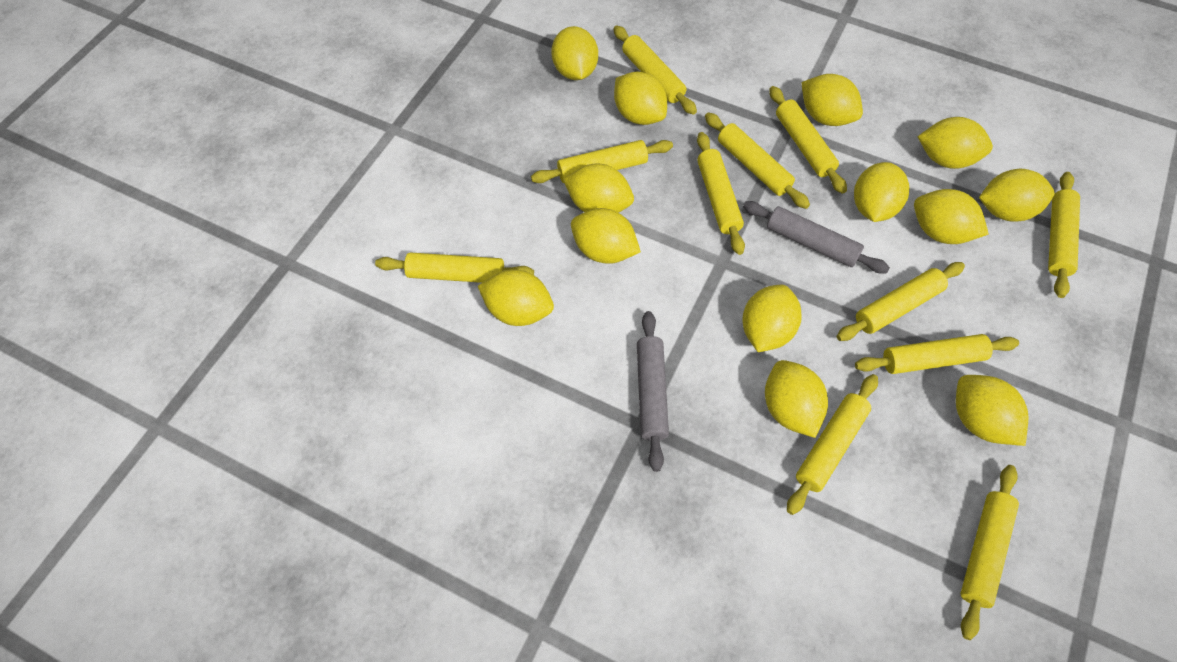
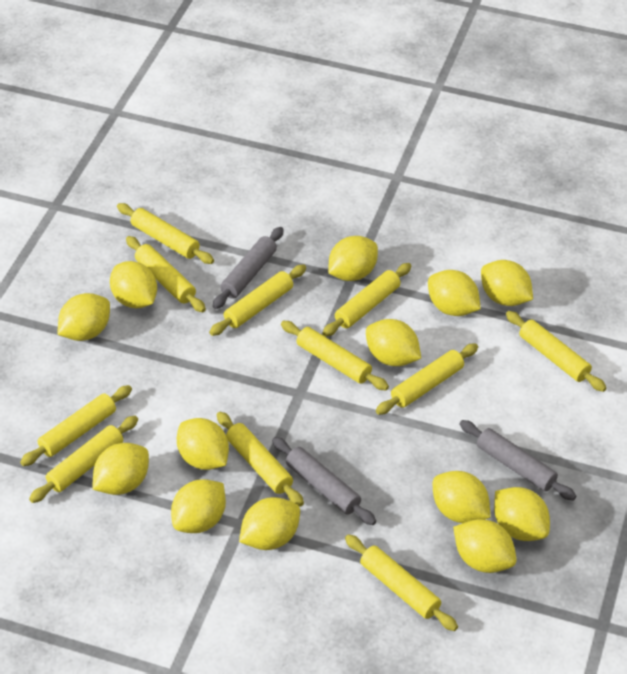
grey rolling pin: [637,311,669,472] [743,201,890,273] = 2 -> [213,227,284,309] [272,437,376,525] [459,420,576,501] = 3

